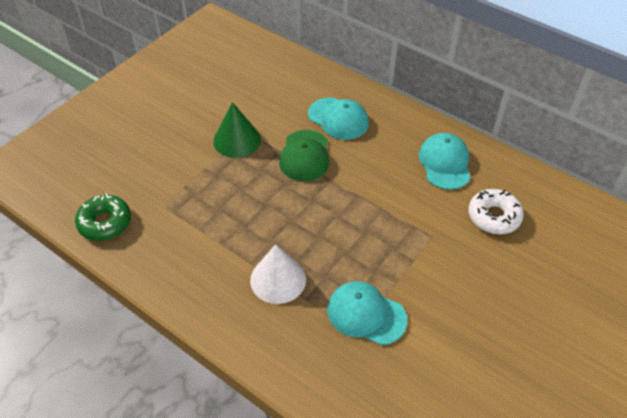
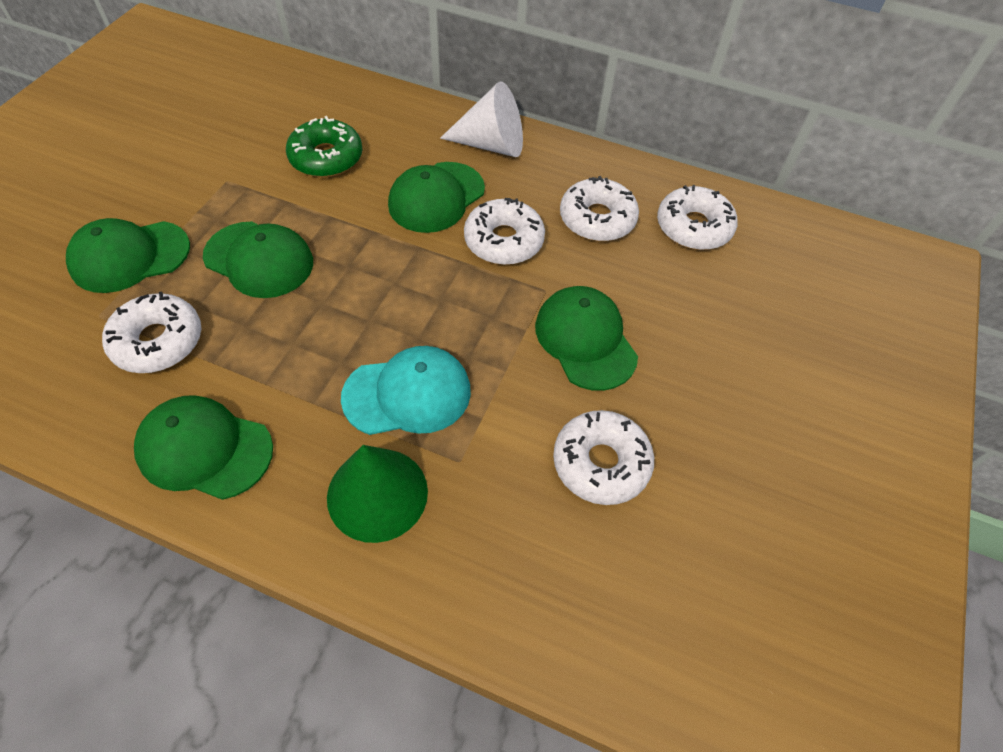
green cap: [279,130,329,181] = 1 -> [66,218,190,293] [134,395,273,500] [203,222,313,298] [388,162,485,233] [535,286,638,391] = 5
turquoise cap: [308,98,369,140] [327,281,407,345] [419,133,471,190] = 3 -> [341,346,471,435] = 1
white donut: [468,189,524,234] = 1 -> [102,291,201,373] [464,198,545,265] [553,410,654,505] [560,176,639,241] [657,185,738,250] = 5

